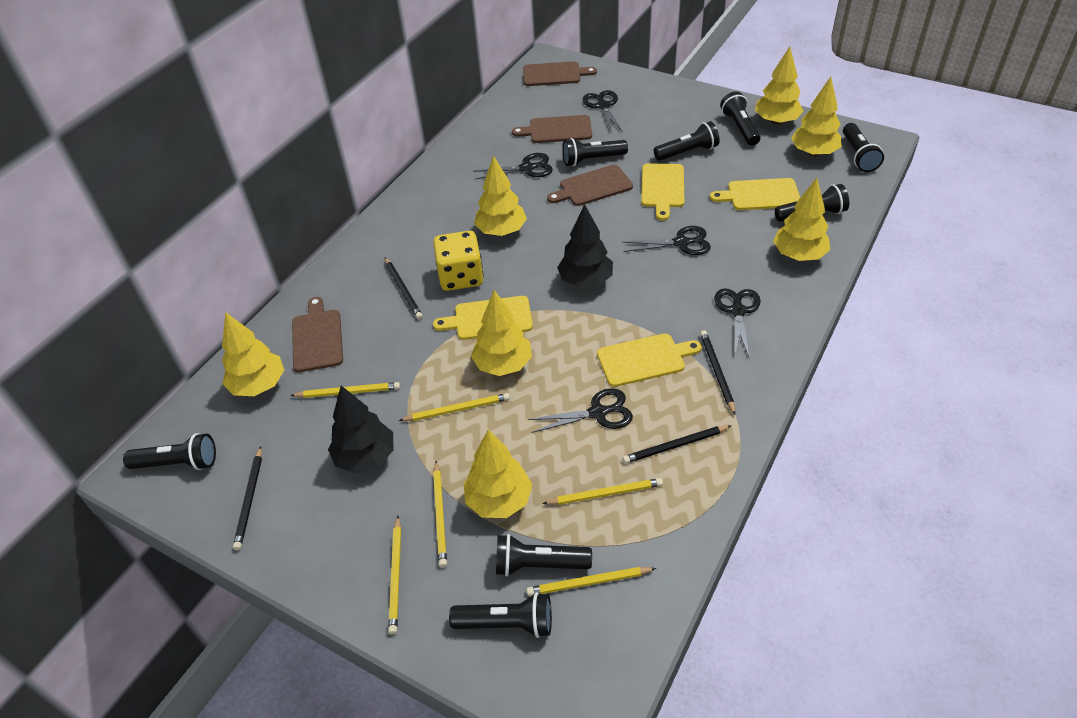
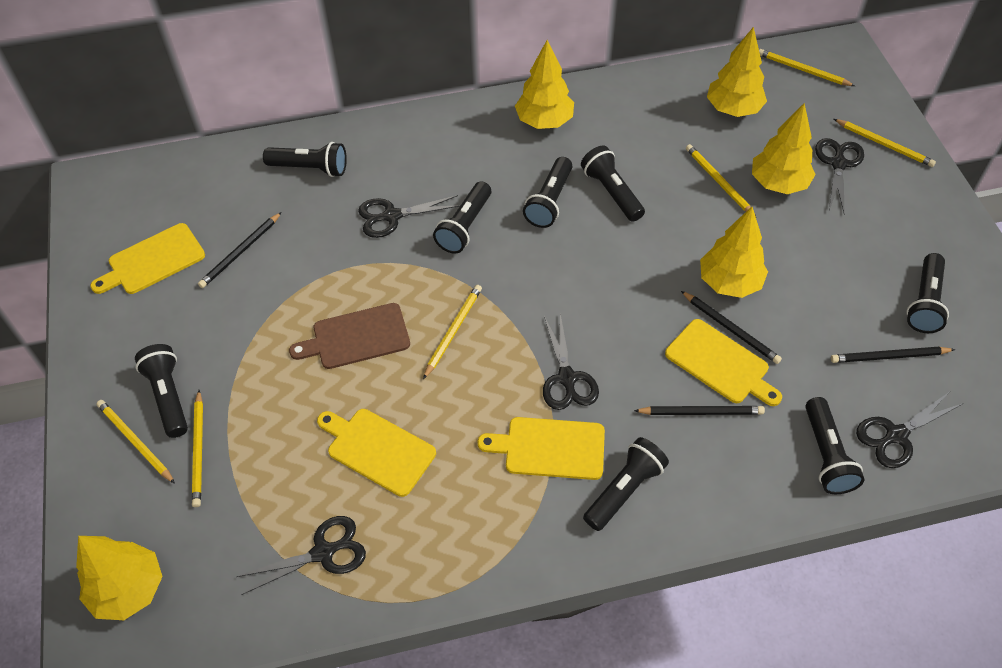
black tree: [328,386,393,474] [557,205,613,288] = 2 -> none = 0
brown cutting board: [292,297,343,372] [512,115,592,143] [523,61,597,86] [547,165,633,206] = 4 -> [289,303,410,369] = 1
yellow dice: [433,231,484,291] = 1 -> none = 0
yellow tree: [222,312,284,396] [464,430,533,518] [471,290,532,376] [474,155,527,236] [755,46,804,125] [773,178,830,261] [791,77,842,157] = 7 -> [76,536,163,620] [515,40,574,129] [700,207,768,298] [707,27,767,117] [752,103,816,194] = 5

